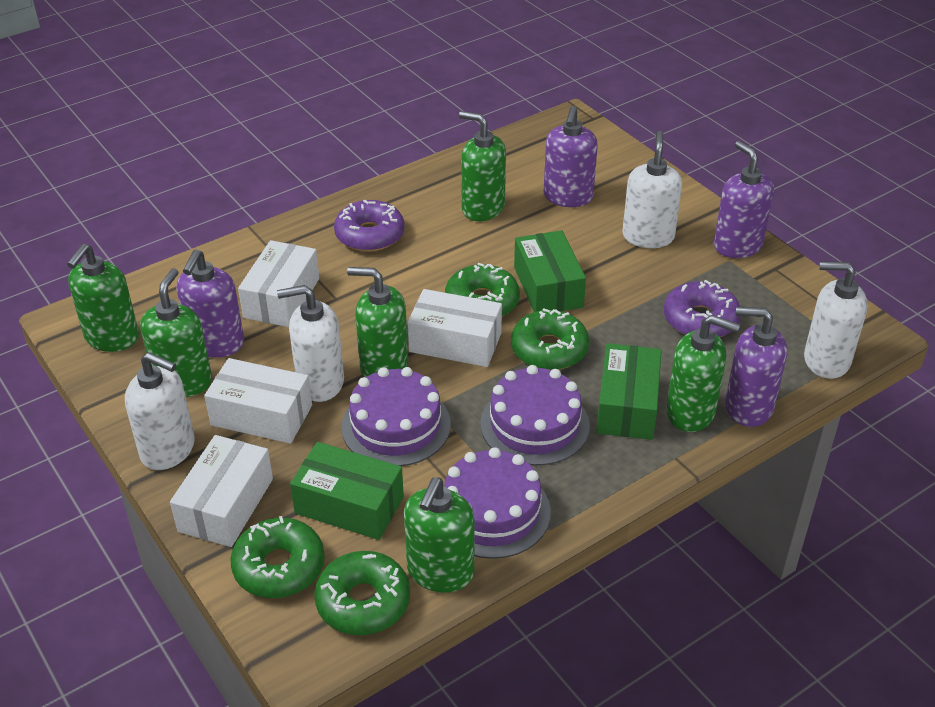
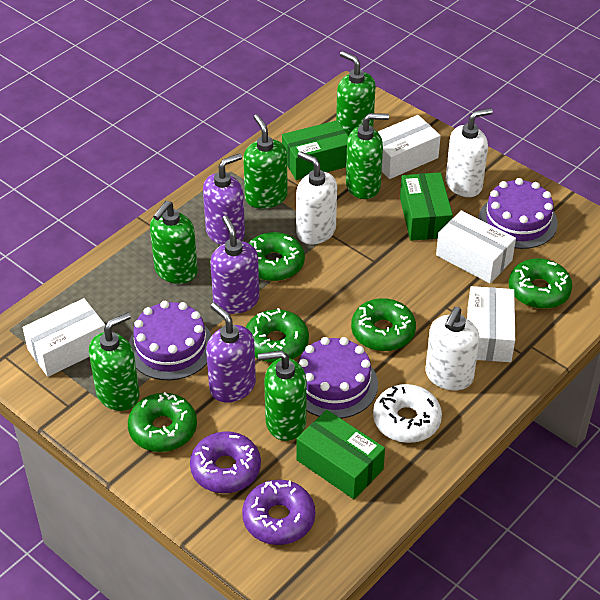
green donut: [230,516,325,598] [314,551,410,635] [445,263,520,317] [511,308,589,370] = 4 -> [128,392,197,452] [246,308,309,363] [249,232,305,281] [351,298,416,351] [509,258,572,309] = 5
purple soap dispenser: [177,249,244,358] [543,106,598,207] [714,141,774,258] [725,307,787,427] = 4 -> [203,153,245,245] [206,302,256,402] [210,215,259,314] = 3
white donut: none = 0 -> [373,384,442,443] = 1
white soap dispenser: [125,352,195,470] [277,285,344,402] [622,131,682,248] [804,262,868,379] = 4 -> [296,151,337,245] [426,307,480,390] [446,108,493,197] = 3

